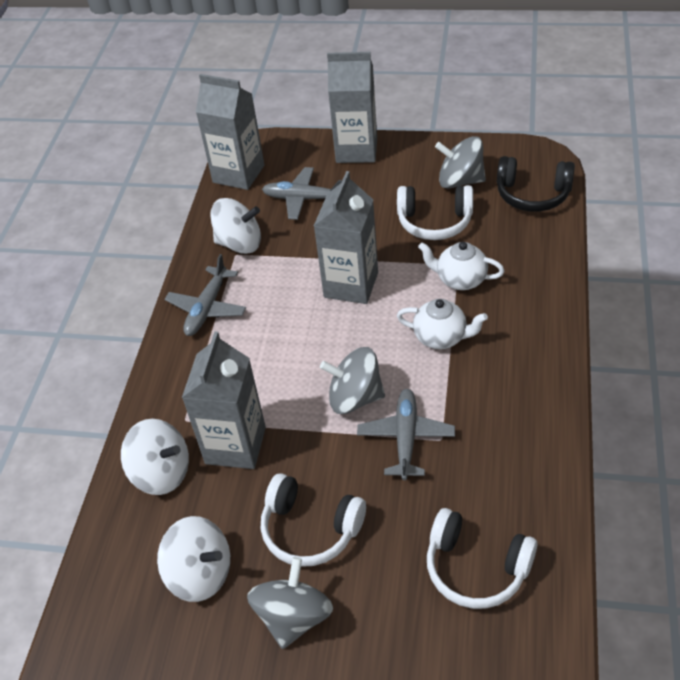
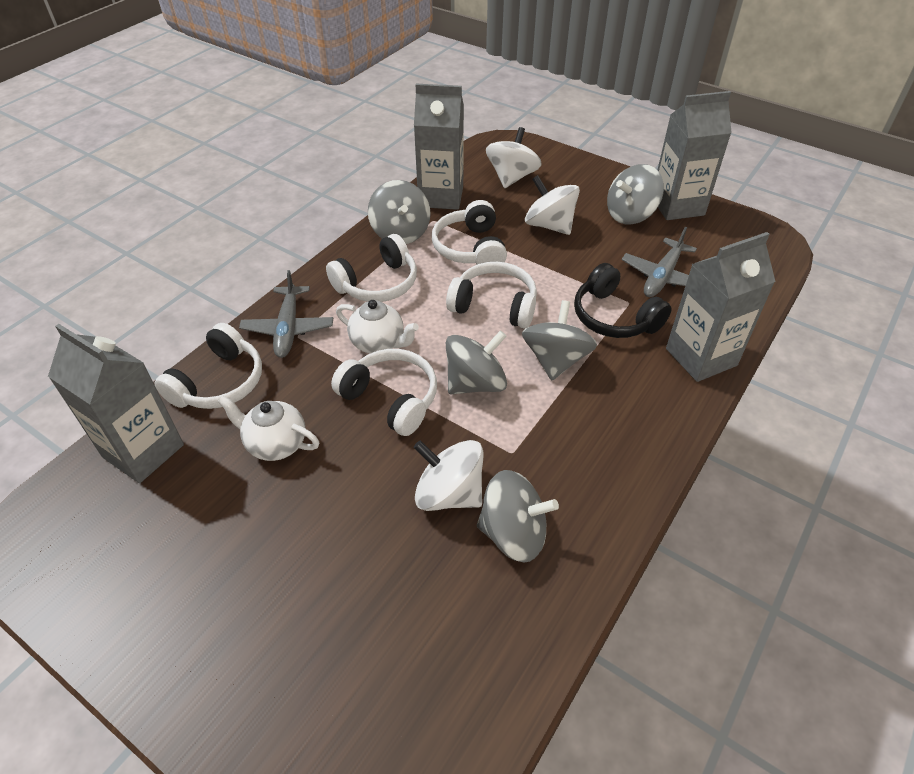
grey plane: [164,254,246,336] [262,167,342,220] [357,389,455,480] = 3 -> [239,270,333,358] [622,227,697,297] = 2
grey spinning top: [247,557,333,649] [320,347,385,414] [435,136,486,189] = 3 -> [368,180,431,244] [446,330,507,394] [477,470,559,562] [522,300,597,380] [607,164,664,224] = 5
white headphones: [261,473,366,567] [397,185,473,240] [427,508,537,609] = 3 -> [155,323,262,409] [326,234,417,302] [331,349,437,436] [432,200,507,264] [446,262,537,328] = 5

